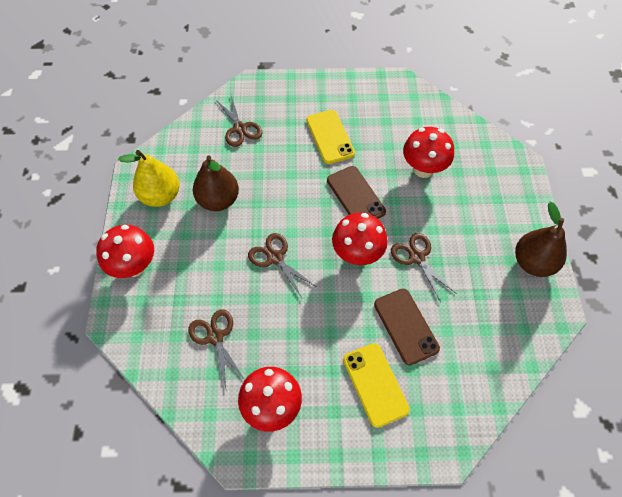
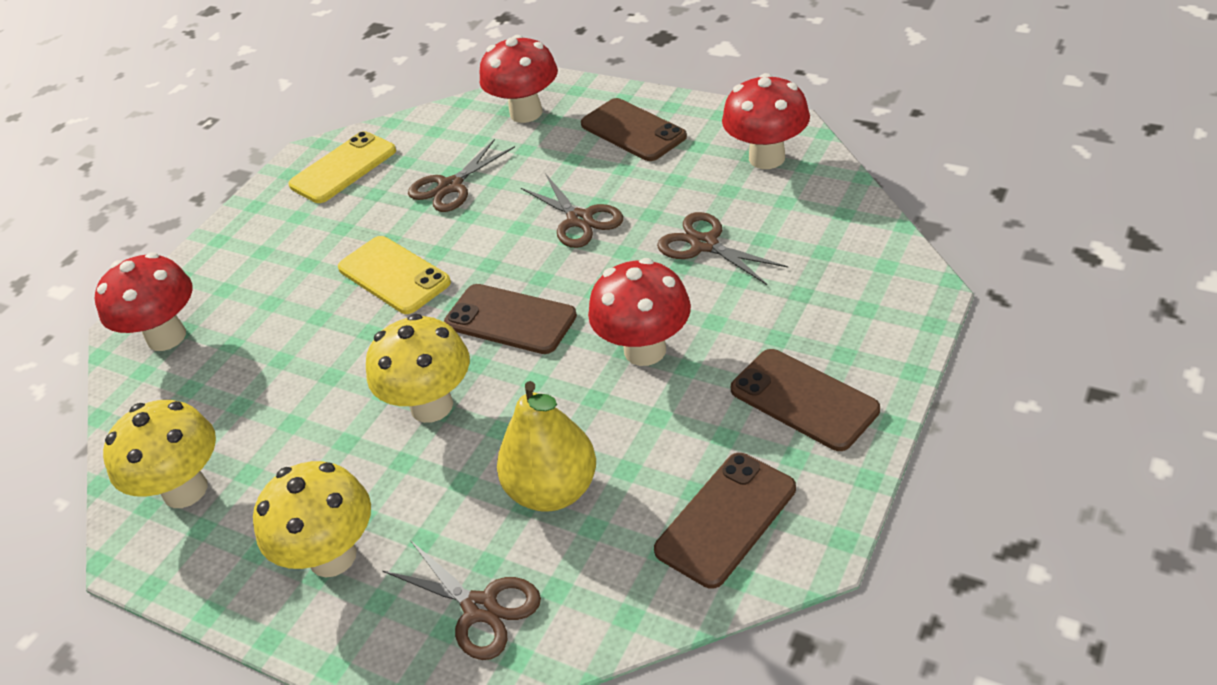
brown pear: [193,155,239,211] [515,202,567,277] = 2 -> none = 0
brown phone: [327,166,386,219] [374,289,440,365] = 2 -> [444,284,577,354] [581,98,687,161] [654,453,796,589] [731,349,880,451] = 4
yellow mushroom: none = 0 -> [103,400,216,508] [253,461,371,577] [366,314,470,423] = 3

